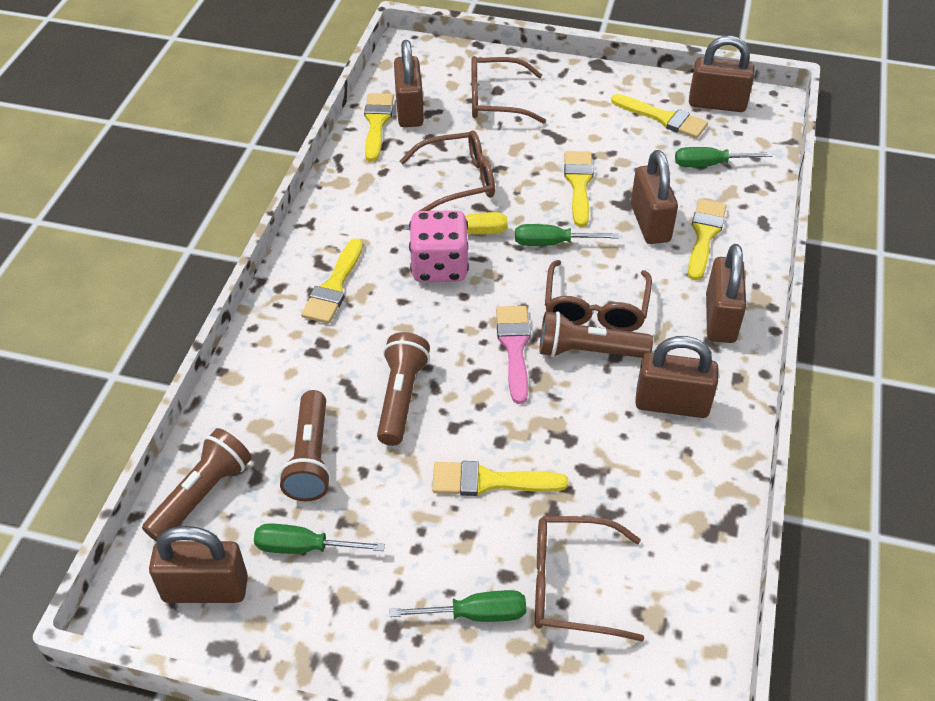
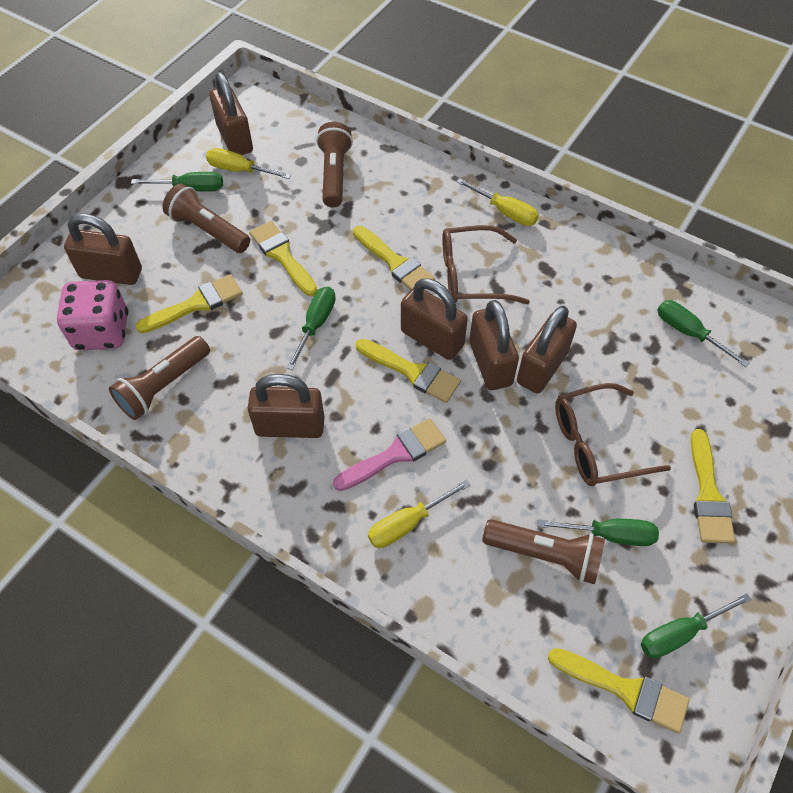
brown glasses: [400,130,495,211] [471,56,546,124] [535,516,644,642] [545,260,652,332] = 4 -> [442,225,530,304] [555,383,671,486] = 2
green screwdriver: [254,523,385,554] [390,590,526,622] [515,224,619,246] [675,147,773,167] = 4 -> [131,172,223,192] [287,287,336,370] [538,519,659,546] [641,593,751,658] [657,300,749,367] = 5
yellow screwdriver: [405,212,508,234] = 1 -> [206,148,291,179] [368,479,470,548] [456,178,539,226] = 3

